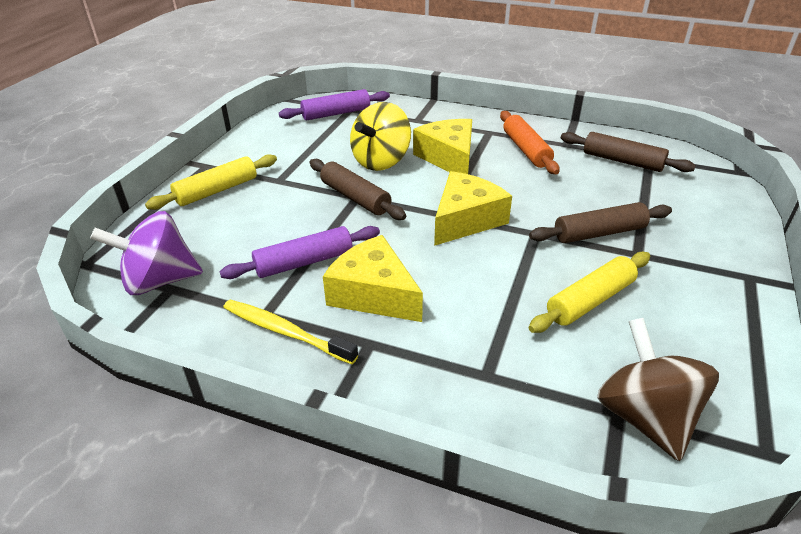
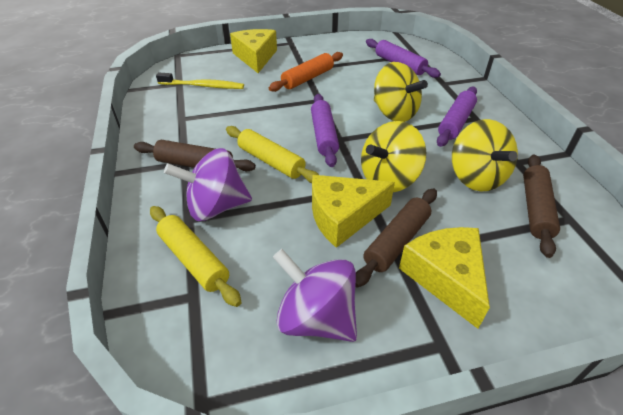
brown spinning top: [597,318,719,461] = 1 -> none = 0
purple rolling pin: [219,226,380,279] [279,89,390,120] = 2 -> [311,94,339,167] [366,39,441,78] [437,87,477,147] = 3
purple spinning top: [90,211,203,295] = 1 -> [164,148,252,221] [273,249,357,342] = 2
yellow spinning top: [350,102,411,171] = 1 -> [361,121,426,192] [374,62,428,122] [452,119,518,192] = 3

